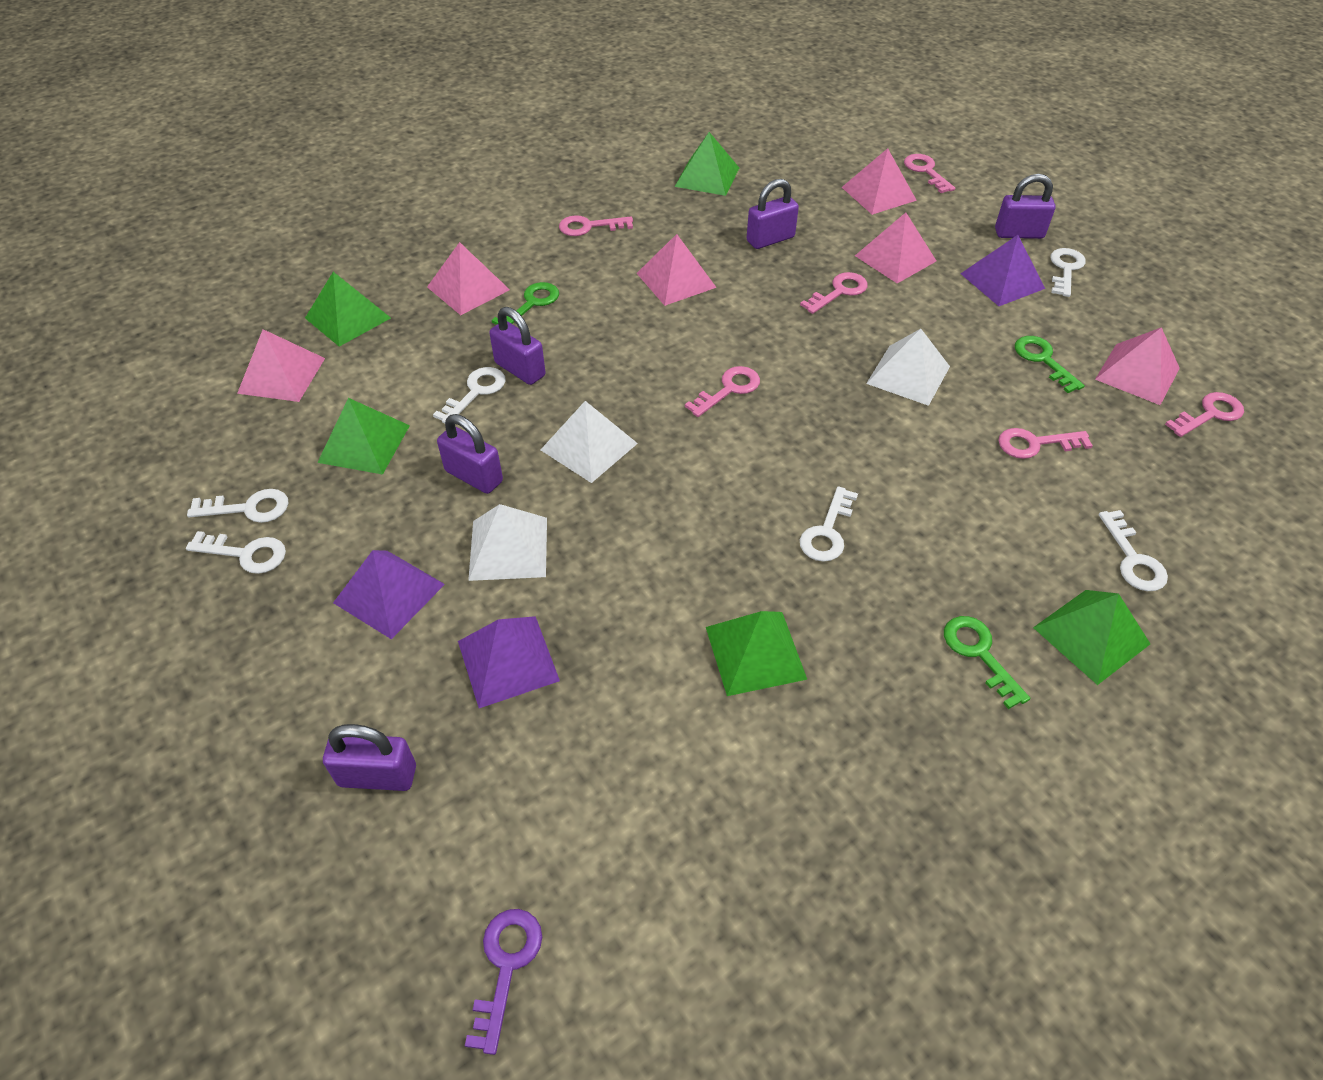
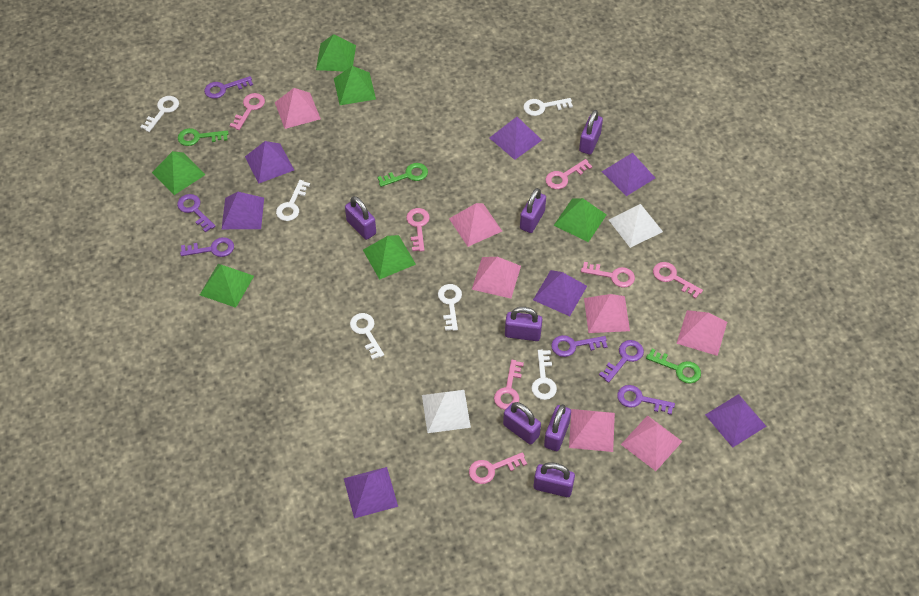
green pyramid: [305,272,391,347] [317,398,410,475] [675,132,739,196] [706,611,808,696] [1033,590,1150,685] = 5 -> [152,151,206,195] [200,264,254,308] [316,34,356,72] [334,66,376,105] [363,235,416,280] [553,198,607,242] = 6
pink key: [559,215,633,236] [685,366,760,417] [800,272,868,314] [904,154,955,193] [998,428,1093,459] [1165,392,1244,437] = 6 -> [230,93,265,130] [406,208,430,252] [469,452,527,484] [494,360,524,410] [545,159,592,189] [581,262,635,288] [653,262,703,299] = 7
pink pyramid: [237,329,325,402] [427,242,510,315] [637,234,717,306] [842,148,917,215] [855,212,936,283] [1095,327,1180,405] = 6 -> [275,88,321,129] [449,203,502,247] [472,257,521,299] [569,409,615,452] [584,294,630,333] [621,415,683,471] [677,310,727,356] = 7
purple key: [465,909,542,1055] = 1 -> [177,194,215,232] [180,237,234,257] [204,76,253,99] [551,335,607,357] [599,340,644,383] [617,385,675,415] = 6
purple padlock: [323,724,416,791] [437,414,503,494] [489,307,545,385] [747,179,799,249] [995,174,1056,239] = 5 -> [345,196,376,240] [503,402,541,445] [505,307,543,341] [520,188,546,233] [534,462,575,497] [544,404,571,451] [579,110,603,155] = 7
purple pyramid: [333,550,445,639] [458,616,560,708] [960,235,1045,306] = 3 -> [222,192,264,229] [245,141,294,183] [344,467,398,518] [490,117,542,160] [533,270,587,316] [602,153,655,196] [705,394,766,448] = 7
white pyramid: [468,504,547,581] [541,401,638,483] [866,329,950,406] = 3 -> [422,390,471,433] [609,204,663,248] = 2

